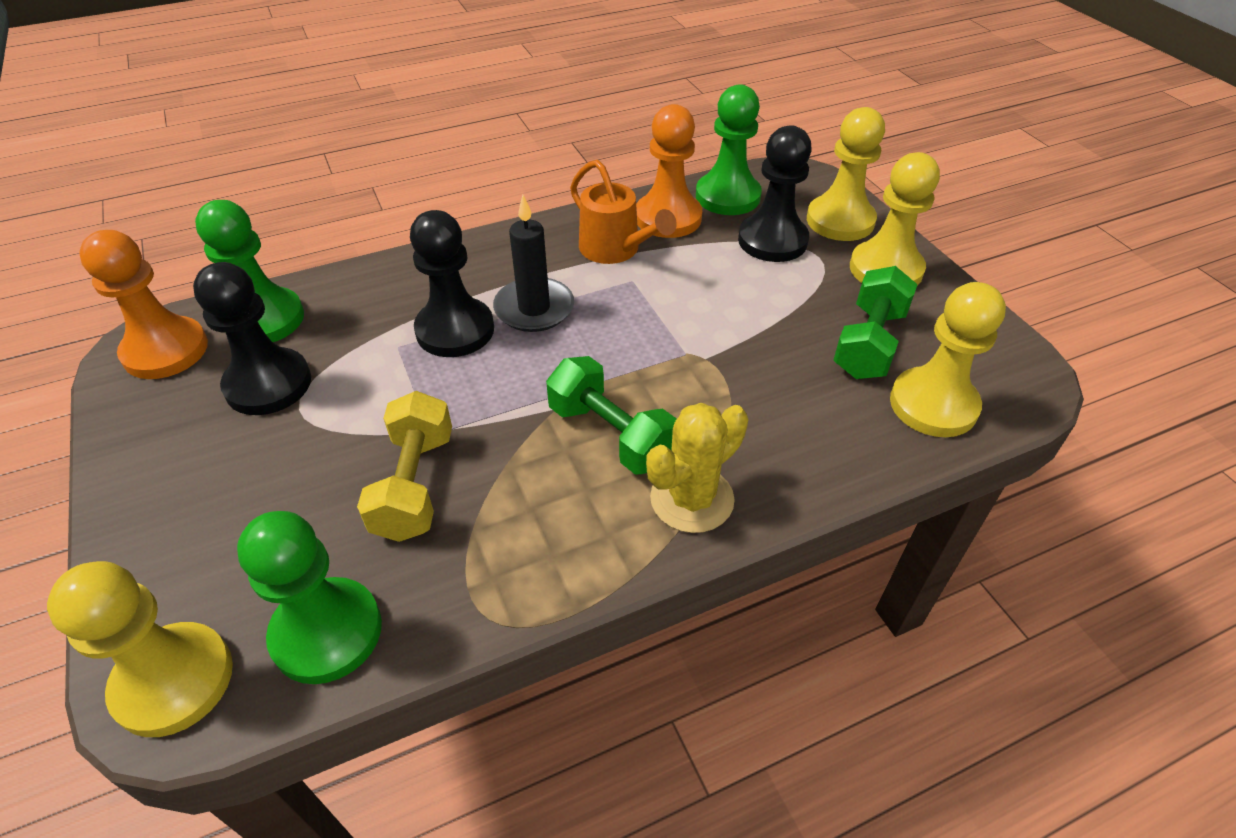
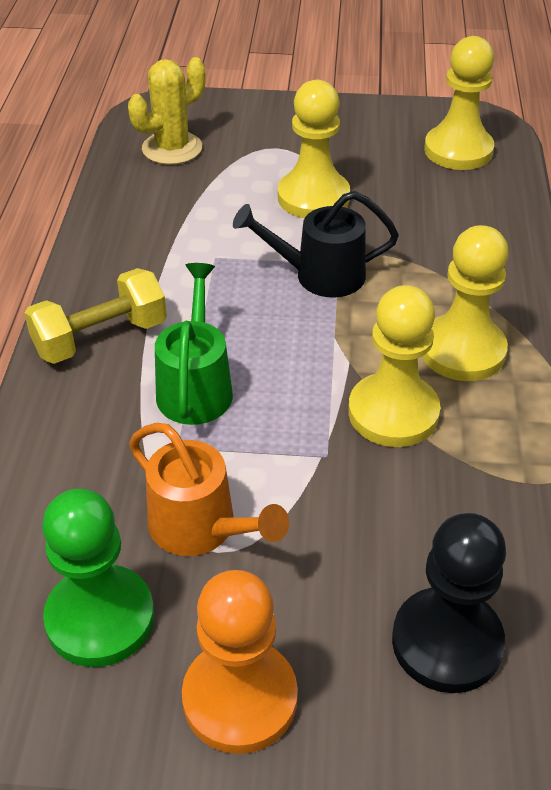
black candle: [493,195,574,332] = 1 -> none = 0
black pawn: [193,262,311,415] [410,210,494,357] [738,125,812,262] = 3 -> [392,513,506,693] = 1
black watering can: none = 0 -> [233,191,399,298] = 1
green dumbbell: [546,356,677,475] [834,266,918,379] = 2 -> none = 0
green pawn: [195,200,304,342] [237,511,382,684] [696,84,762,215] = 3 -> [42,489,154,667] = 1
green watering can: none = 0 -> [155,263,233,425] = 1
orange pawn: [79,230,208,379] [636,104,702,238] = 2 -> [182,570,298,754] = 1

